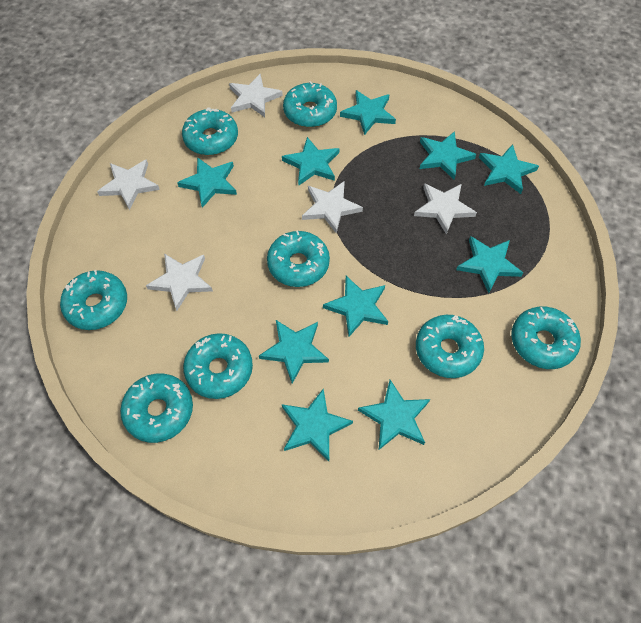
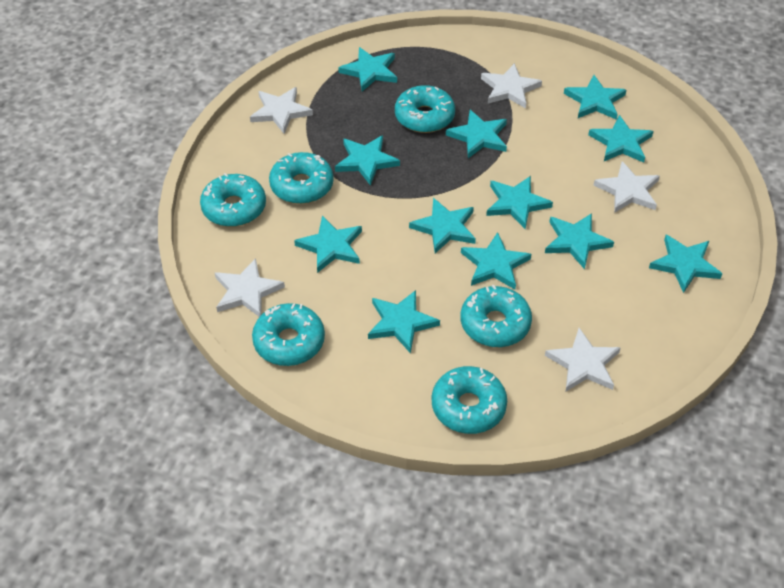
turquoise donut: [60,270,127,330] [120,374,193,443] [182,107,238,155] [183,333,253,399] [267,231,330,287] [283,81,337,127] [416,315,484,378] [511,307,581,369] = 8 -> [200,173,266,227] [252,303,325,366] [269,152,334,204] [395,85,455,133] [432,366,507,434] [461,285,532,347] = 6
turquoise star: [177,157,237,208] [259,320,329,384] [282,137,339,186] [282,388,353,461] [323,276,388,337] [340,90,396,135] [358,380,430,450] [420,131,476,180] [456,236,523,293] [479,144,539,194] = 10 -> [294,216,362,273] [335,135,400,186] [338,47,397,91] [368,290,440,354] [409,198,476,253] [446,110,507,158] [461,232,531,289] [486,176,553,229] [545,213,614,269] [564,75,626,120] [588,115,653,163] [649,235,722,293] = 12

